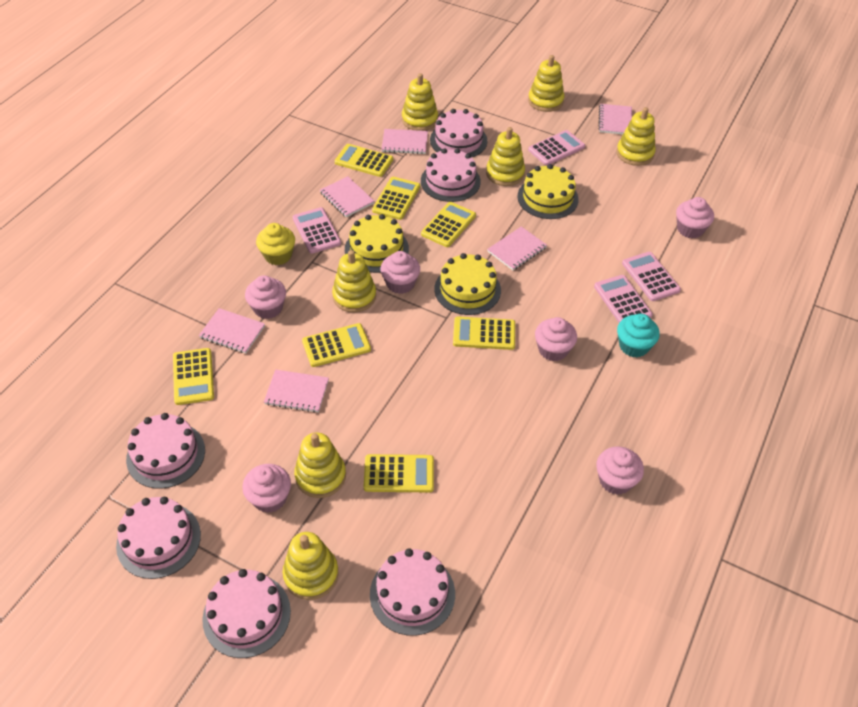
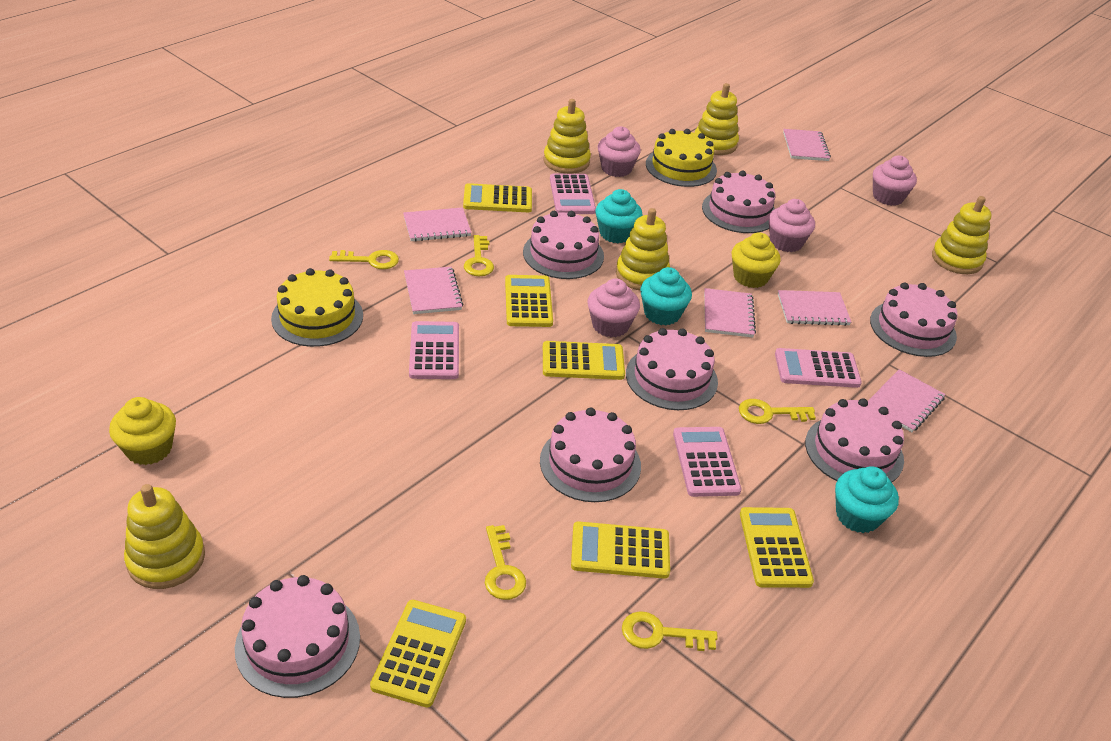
pink cake: [116,497,201,579] [126,413,205,489] [202,569,291,658] [370,548,455,636] [421,148,481,202] [430,109,487,157] = 6 -> [235,575,360,698] [523,211,604,279] [540,407,641,502] [626,328,718,410] [702,171,775,233] [805,398,904,483] [870,282,958,357] = 7
pink cupcake: [242,464,291,513] [245,275,286,319] [380,251,420,294] [535,317,577,361] [596,446,644,495] [676,197,714,238] = 6 -> [587,278,640,337] [598,127,641,177] [769,199,815,252] [873,155,917,206] = 4
turquoise cupcake: [617,314,660,358] = 1 -> [595,189,642,243] [640,267,692,325] [835,466,899,533] = 3
yellow cake: [345,214,409,273] [434,253,501,315] [517,164,579,219] = 3 -> [271,268,363,347] [646,129,717,187] = 2
yellow calculator: [173,348,214,405] [302,323,371,367] [335,144,393,177] [364,454,434,492] [372,177,420,220] [421,202,476,247] [453,317,515,350] = 7 -> [370,600,466,707] [463,183,532,212] [505,275,553,327] [543,341,625,380] [571,521,670,579] [740,507,814,588] = 6
yellow cupcake: [256,223,295,265] = 1 -> [109,397,176,465] [732,232,781,288] = 2
yellow key: none = 0 -> [329,250,399,269] [464,235,494,276] [485,525,526,600] [622,611,718,651] [739,399,816,424] = 5
yellow stacking toy: [283,532,339,600] [294,433,346,498] [332,250,376,313] [402,73,438,131] [486,127,525,186] [528,55,564,112] [616,107,656,166] = 7 -> [124,484,205,589] [543,99,591,174] [616,208,670,290] [695,83,739,155] [932,196,991,274] = 5

